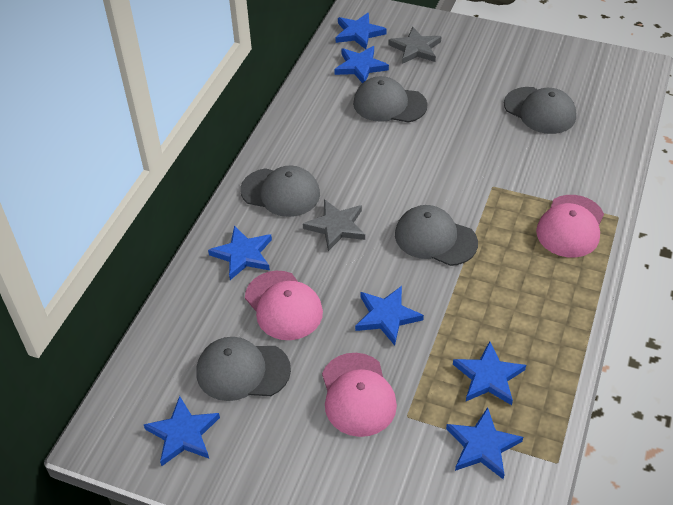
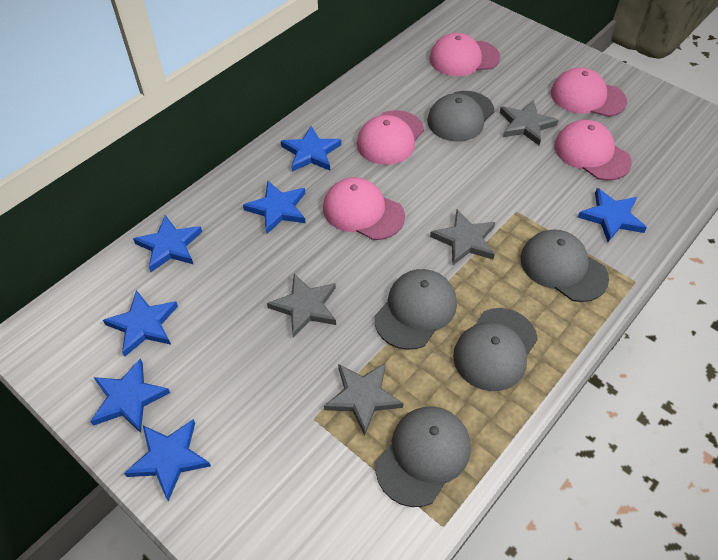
grey star: [303,199,365,251] [388,27,442,64] = 2 -> [267,274,336,338] [324,363,404,436] [430,209,495,265] [500,100,559,145] = 4
pink cap: [245,271,323,340] [322,353,397,437] [536,195,604,258] = 3 -> [323,177,405,240] [357,110,424,165] [429,33,500,76] [551,68,627,117] [554,119,632,181] = 5

